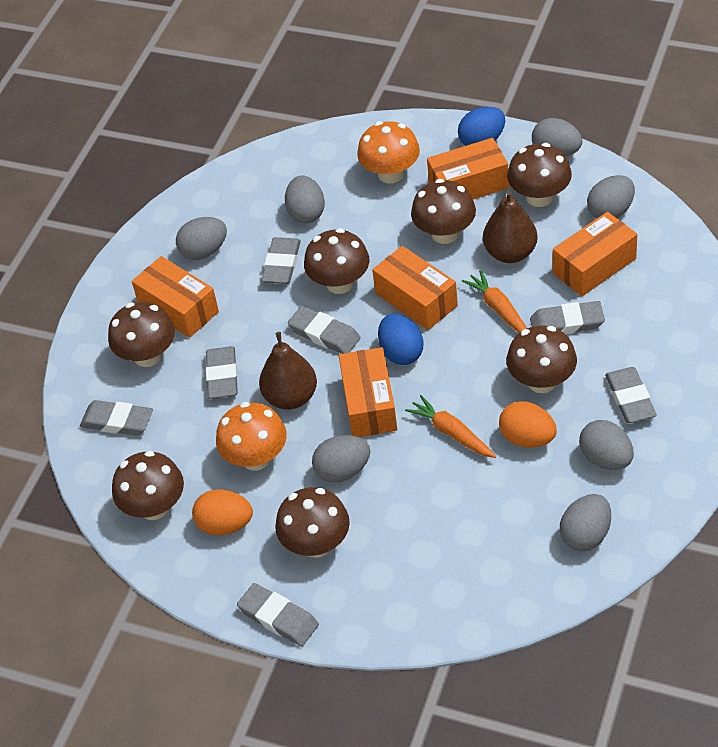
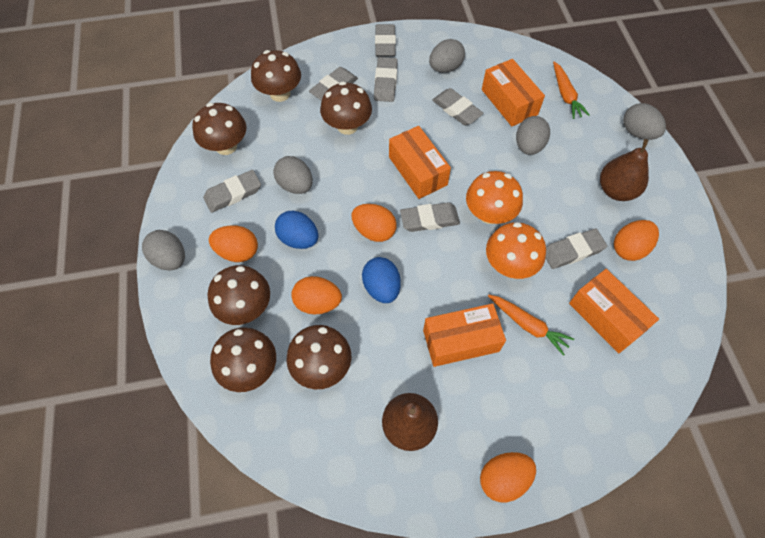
brown mushroom: [108,302,175,367] [112,451,184,520] [275,487,350,558] [304,228,369,294] [411,179,476,244] [506,326,577,393] [507,143,572,207] = 7 -> [192,103,247,155] [207,265,270,325] [210,327,276,392] [251,50,301,102] [287,325,351,389] [320,81,372,135] = 6
grey egg: [176,217,227,260] [285,175,325,224] [312,435,370,483] [532,118,582,157] [560,494,611,551] [579,420,634,470] [587,175,635,219] = 7 -> [142,230,185,271] [273,156,313,194] [429,39,465,73] [516,116,550,155] [623,103,666,140] = 5
orange box: [132,256,219,338] [339,347,397,437] [372,246,458,330] [427,138,509,199] [553,212,637,296] = 5 -> [389,126,451,199] [423,303,506,367] [482,59,545,126] [569,269,659,353] = 4
orange egg: [192,490,253,535] [499,401,557,448] = 2 -> [209,225,258,262] [291,276,342,315] [351,204,397,242] [480,452,536,502] [614,220,659,261] = 5

